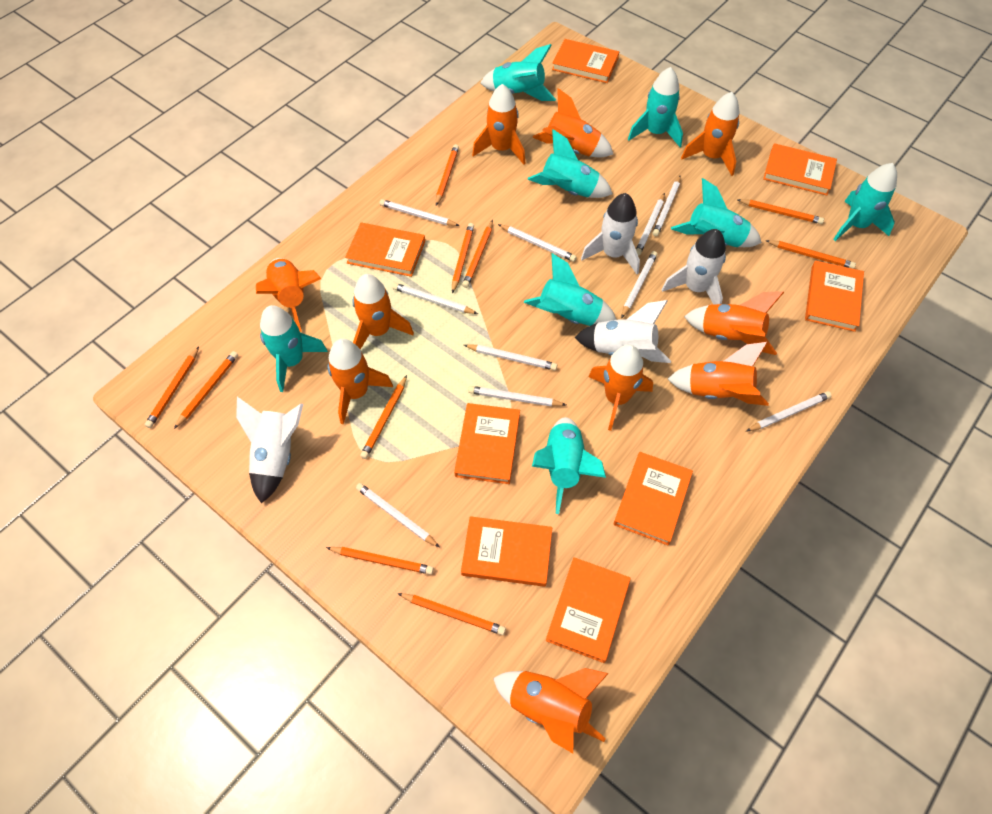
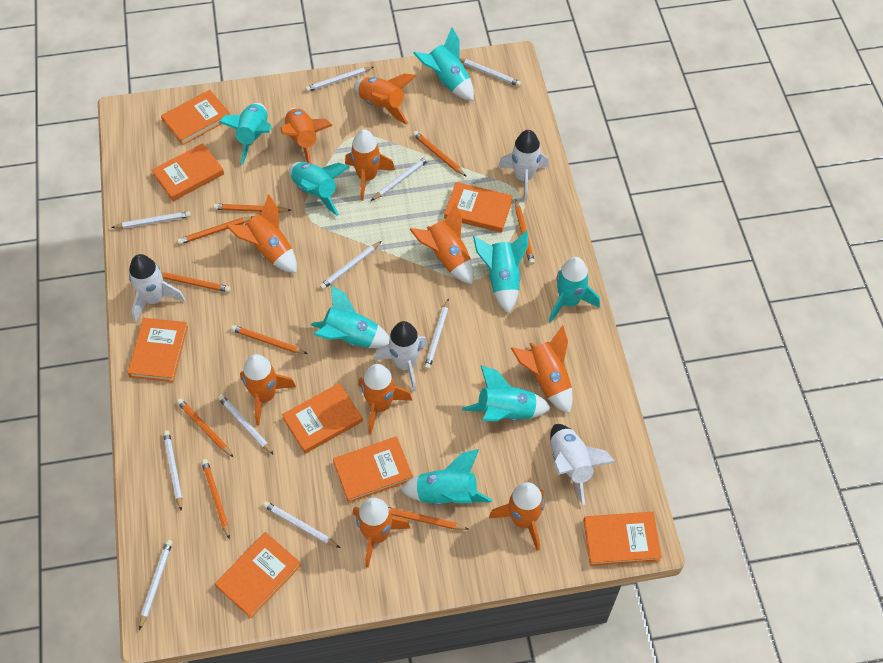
orange pencil: [145,347,199,428] [174,351,238,429] [326,547,434,575] [360,375,407,459] [397,593,506,635] [436,144,459,206] [452,223,474,293] [462,220,493,288] [738,199,824,224] [765,240,856,269] = 10 -> [161,272,231,293] [177,217,252,245] [177,398,234,458] [201,459,230,539] [213,204,291,213] [231,325,308,354] [388,507,468,530] [413,131,467,177] [515,200,535,265] = 9

